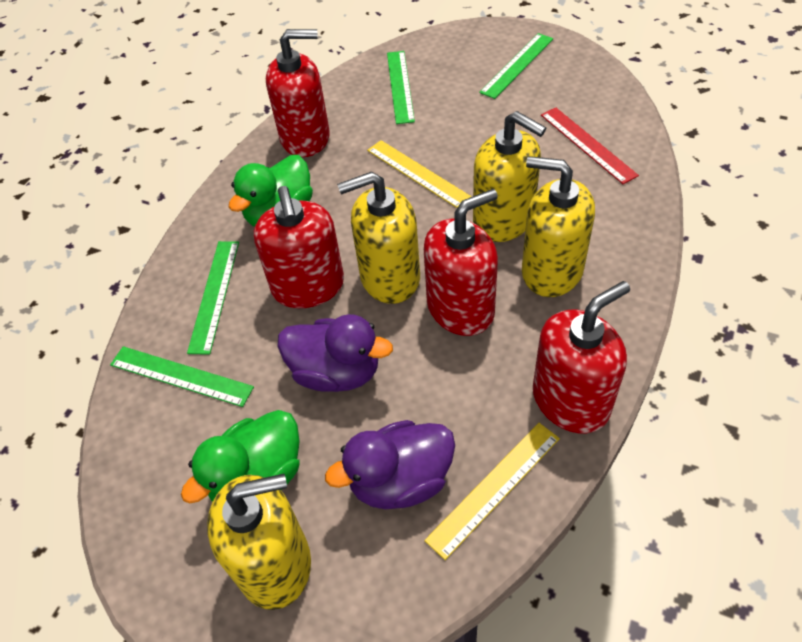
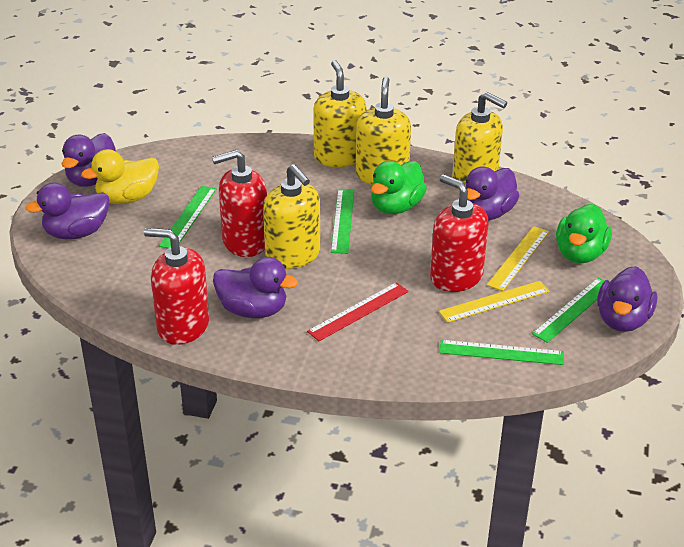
purple duck: [278,314,393,392] [325,420,455,509] = 2 -> [25,183,109,239] [62,133,116,187] [213,257,298,318] [466,166,519,220] [597,266,657,332] = 5
red soap dispenser: [254,186,344,308] [266,29,330,157] [424,189,498,336] [533,281,630,433] = 4 -> [144,228,209,345] [212,150,267,257] [430,174,489,292] = 3
yellow duck: none = 0 -> [81,149,159,204] = 1

